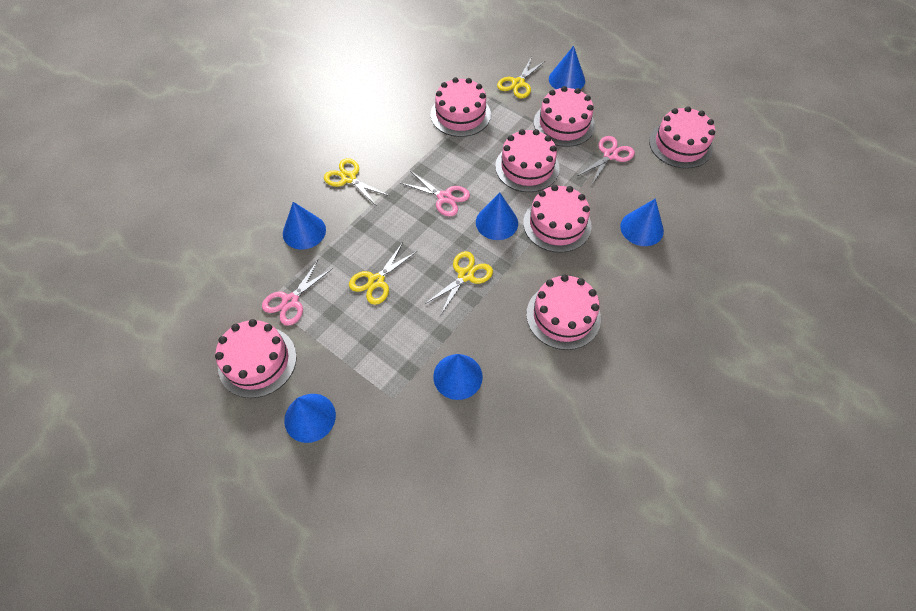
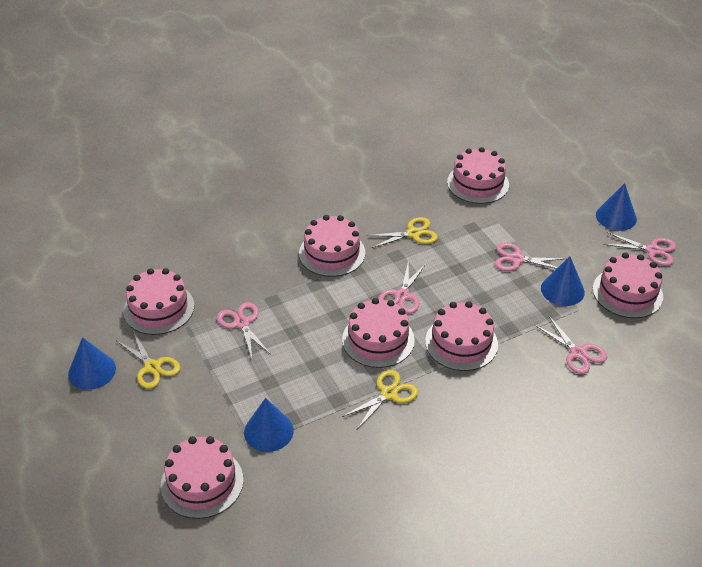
blue cone: [283,202,326,249] [284,394,336,443] [433,354,483,400] [476,192,518,240] [549,46,585,89] [620,198,664,246] = 6 -> [68,337,116,390] [244,398,294,452] [541,256,585,306] [596,183,637,231] = 4
pink scissors: [262,260,333,326] [401,171,470,216] [577,136,635,184] = 3 -> [217,302,270,358] [378,260,426,314] [495,243,566,271] [535,316,607,374] [603,232,676,266] = 5
yellow scissors: [324,158,389,205] [349,242,417,305] [425,251,493,314] [497,56,545,98] = 4 -> [117,331,180,389] [342,370,418,429] [366,217,438,248] = 3

